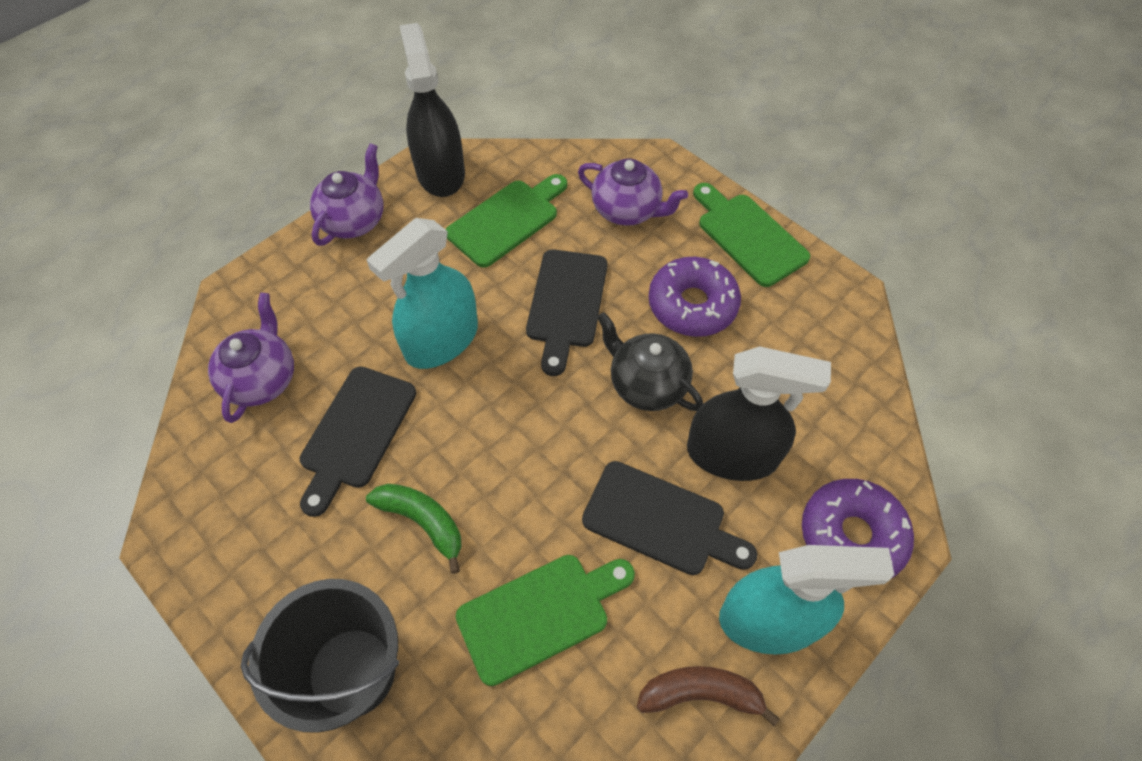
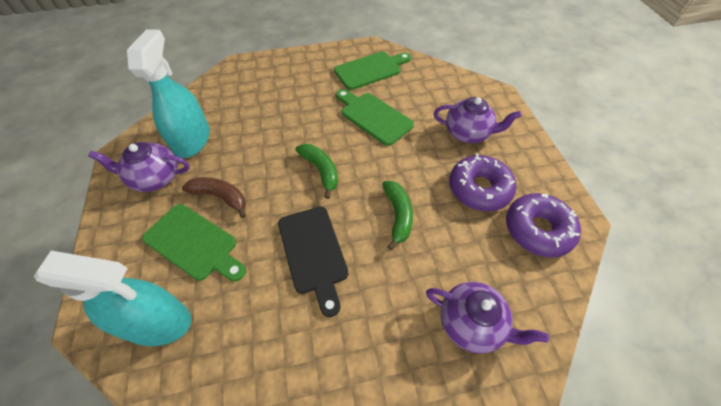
black bucket: [241,579,399,733] = 1 -> none = 0
black cutting board: [300,367,416,517] [526,249,607,376] [582,461,757,575] = 3 -> [278,206,348,317] = 1
black spray bottle: [400,23,465,197] [687,346,831,481] = 2 -> none = 0
black teapot: [597,312,703,411] = 1 -> none = 0
green banana: [366,484,462,574] = 1 -> [295,144,338,199] [382,181,413,250] = 2

